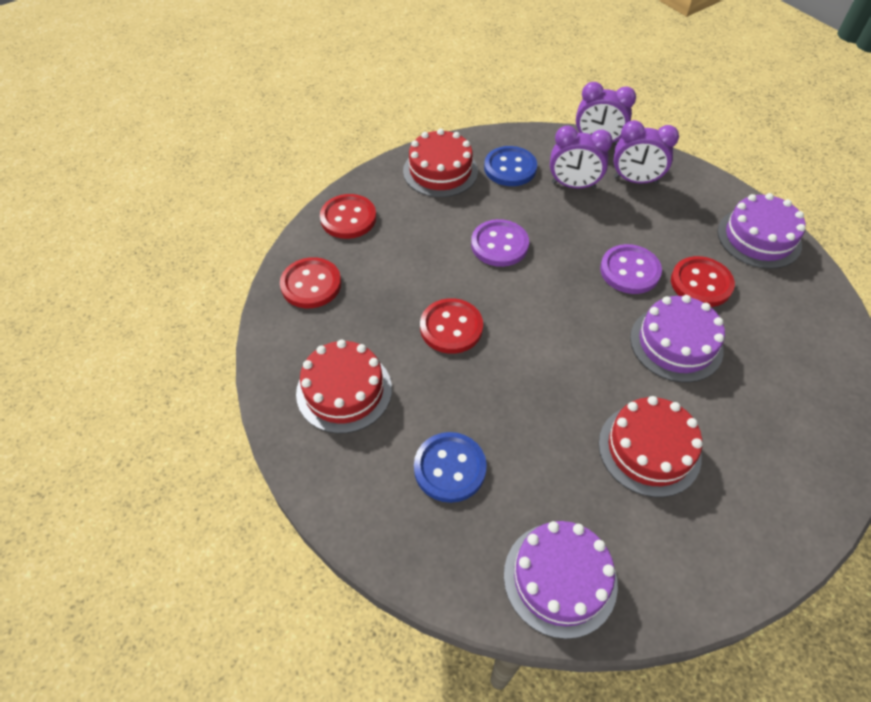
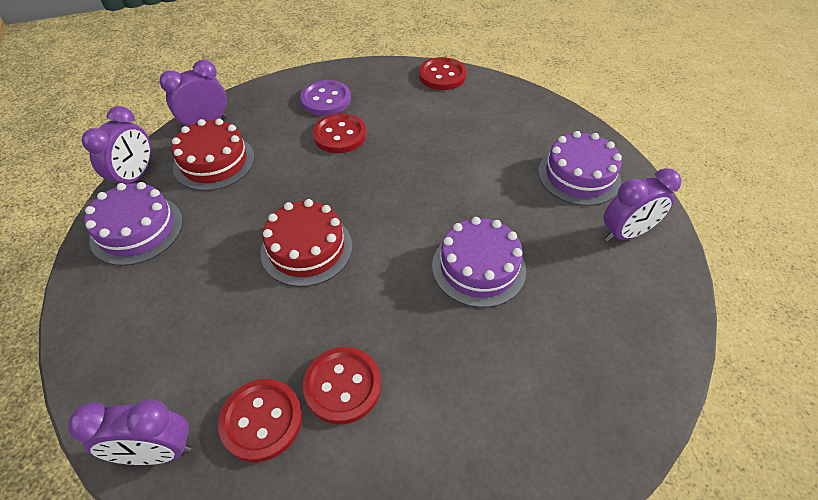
blue button: [414,432,487,503] [484,146,537,186] = 2 -> none = 0
purple button: [471,219,529,267] [600,244,662,294] = 2 -> [300,80,351,116] = 1
purple clock: [550,126,613,189] [576,82,636,145] [614,120,679,184] = 3 -> [68,399,191,465] [82,106,151,184] [159,60,227,127] [603,168,682,242] = 4
red cake: [296,339,392,434] [403,129,478,197] [599,396,703,497] = 3 -> [172,119,255,191] [260,199,352,287] = 2

